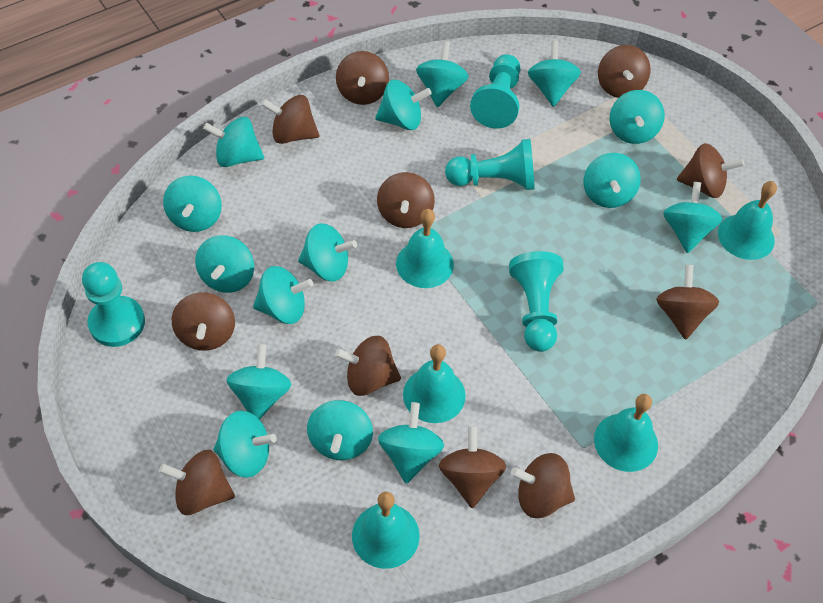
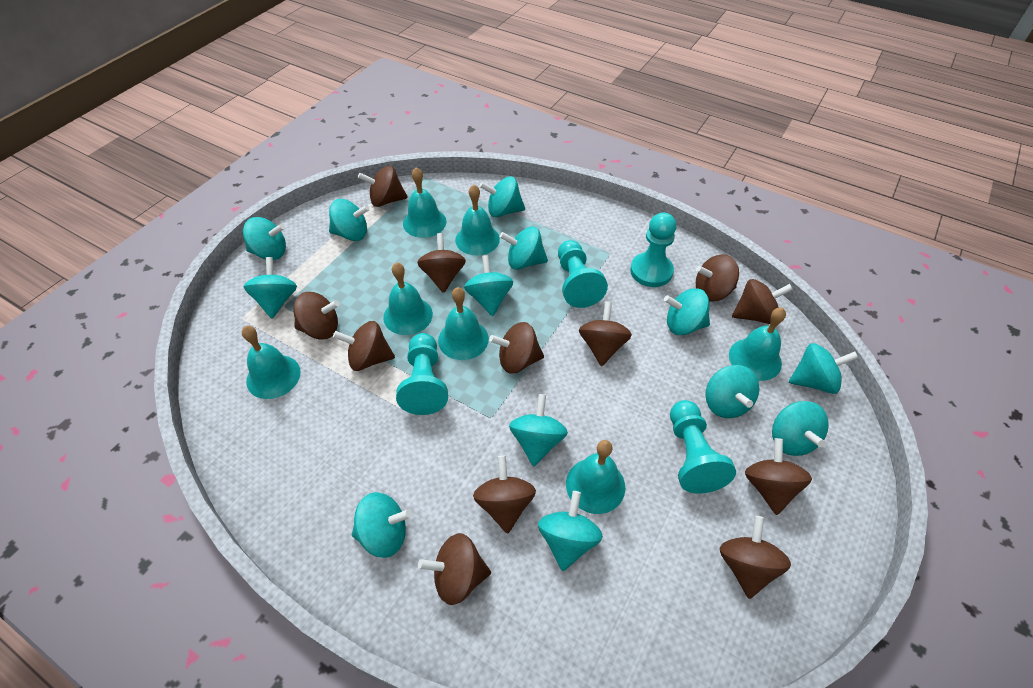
brown spinning top: [159,450,235,515] [172,292,235,351] [261,95,319,144] [335,335,401,396] [336,51,389,105] [377,172,435,228] [439,426,506,508] [511,453,575,518] [598,45,650,98] [656,265,719,340] [677,143,744,198] = 11 -> [293,292,340,340] [333,321,395,371] [358,166,408,207] [417,233,466,293] [418,533,491,605] [473,455,536,534] [489,322,544,373] [579,301,632,366] [696,254,739,302] [719,516,791,599] [732,279,793,324] [745,438,812,515] = 12
turquoise bell: [352,492,420,569] [396,209,454,288] [403,344,466,423] [594,394,658,472] [718,181,777,260] = 5 -> [242,326,301,399] [383,262,433,335] [403,167,446,238] [438,287,489,360] [455,185,500,255] [566,440,625,514] [729,308,786,381] = 7
turquoise spinning top: [163,176,222,232] [195,235,254,293] [203,117,264,167] [213,411,277,478] [226,344,291,420] [253,266,313,324] [298,223,357,281] [307,400,373,460] [375,80,432,130] [378,402,444,484] [416,41,469,107] [528,41,581,107] [584,153,641,208] [610,90,665,144] [663,182,723,253] = 15 -> [243,217,286,260] [243,257,297,318] [329,199,369,241] [352,492,412,558] [464,255,513,316] [479,177,525,217] [500,226,548,270] [509,394,568,466] [538,491,603,571] [664,288,710,335] [705,365,759,418] [772,401,829,456] [789,343,858,394] = 13

